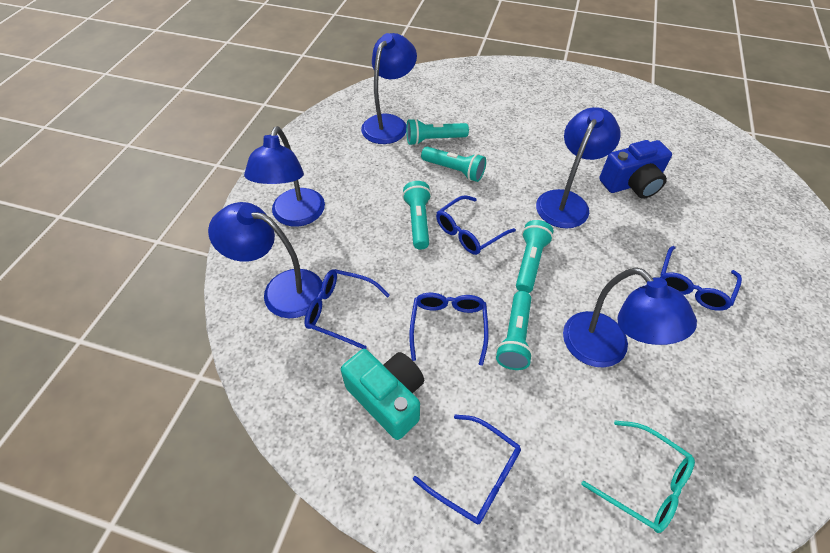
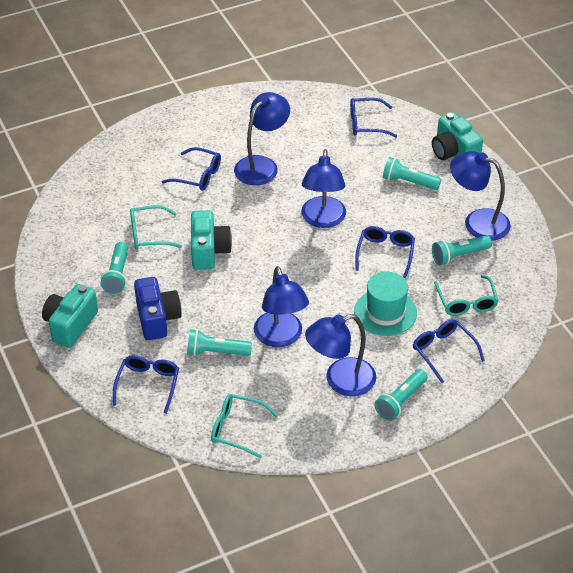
turquoise camera: [341,349,424,440] = 1 -> [42,284,98,348] [191,210,232,270] [432,112,483,160] = 3
turquoise glasses: [582,420,695,533] = 1 -> [130,205,182,250] [211,394,278,458] [434,275,499,316] = 3
turquoise hat: none = 0 -> [354,272,417,336] = 1

